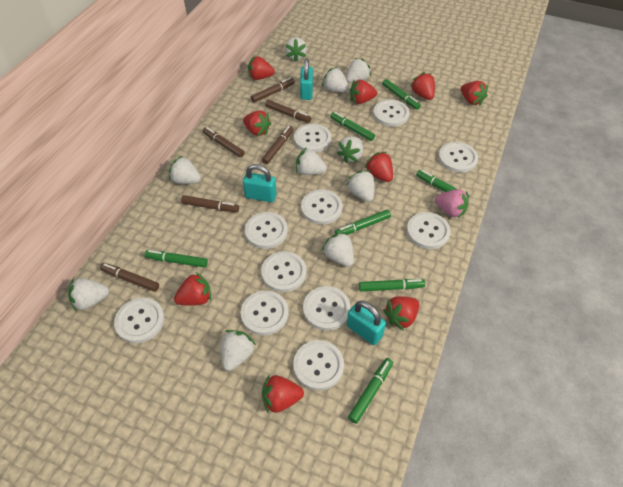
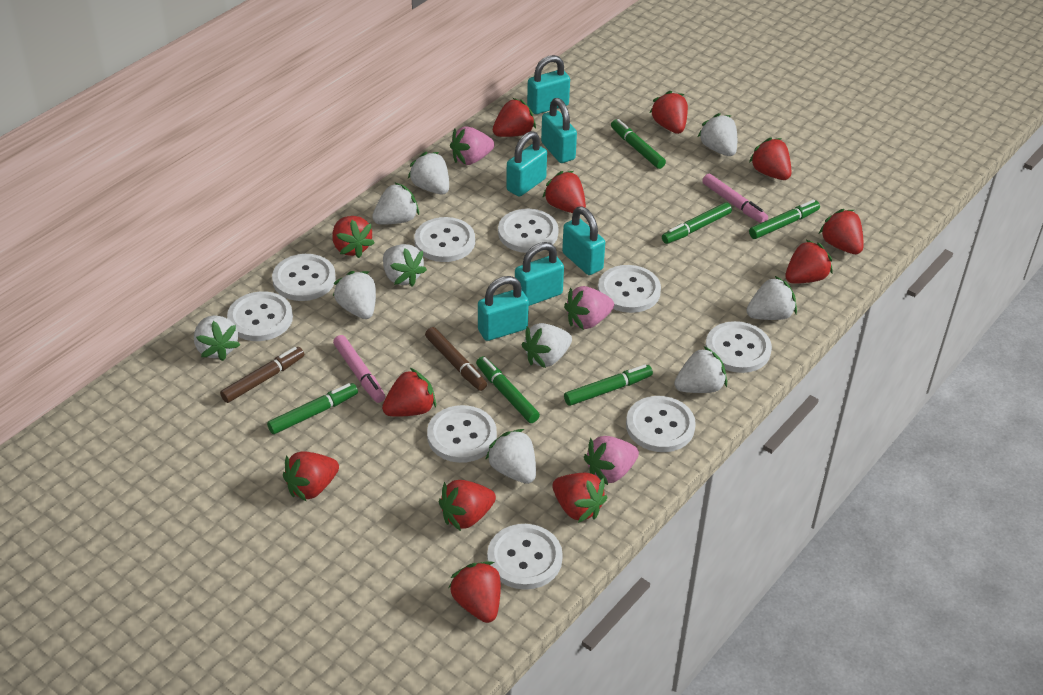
brown marker: [100,263,159,292] [181,195,239,212] [203,127,245,157] [251,78,295,103] [262,126,293,164] [265,100,311,123] = 6 -> [220,347,304,403] [425,327,487,391] = 2
green marker: [145,250,208,268] [330,112,375,141] [335,210,391,235] [348,358,393,424] [359,279,425,292] [382,79,421,110] [416,170,469,199] = 7 -> [267,383,358,434] [476,356,540,423] [564,365,653,406] [611,119,666,169] [662,202,732,244] [749,200,820,239] = 6
pink marker: none = 0 -> [333,335,385,403] [702,174,768,223] = 2
pink strawberry: [435,189,468,218] = 1 -> [450,126,495,165] [564,286,614,330] [584,436,639,485] = 3
red strawberry: [174,272,211,305] [243,110,271,136] [248,56,275,80] [262,375,304,413] [350,80,377,104] [364,152,393,182] [383,296,420,331] [410,72,435,100] [461,81,488,106] = 9 -> [283,451,339,502] [332,216,375,258] [382,368,436,417] [439,480,496,531] [449,561,501,623] [493,98,536,137] [542,171,586,213] [552,473,607,523] [650,91,688,134] [749,137,791,180] [785,239,833,284] [819,209,864,254] = 12
turquoise padlock: [243,164,277,202] [300,58,313,100] [347,301,386,345] = 3 -> [478,276,529,341] [506,131,547,197] [515,242,564,306] [527,55,570,114] [541,98,577,163] [562,207,605,275] = 6
white button: [114,298,164,343] [241,290,289,335] [245,212,288,249] [261,251,307,292] [293,340,344,390] [294,124,331,153] [301,190,342,224] [303,286,351,331] [373,99,410,127] [407,212,451,249] [438,142,478,173] = 11 -> [227,291,293,341] [272,254,336,301] [414,217,475,262] [427,405,497,463] [487,524,563,590] [498,209,559,253] [598,265,661,313] [626,396,696,452] [705,321,772,373] = 9

